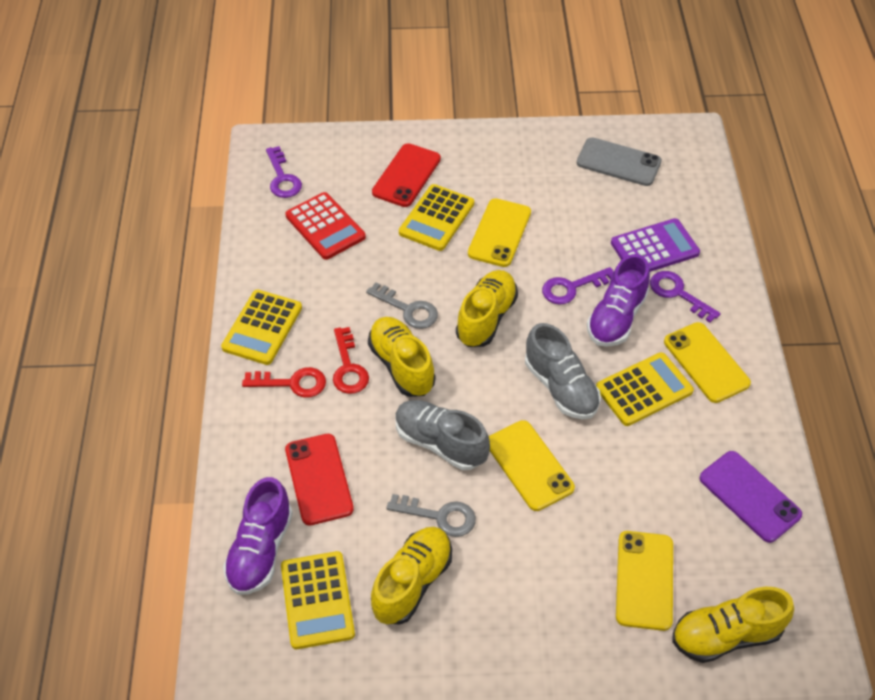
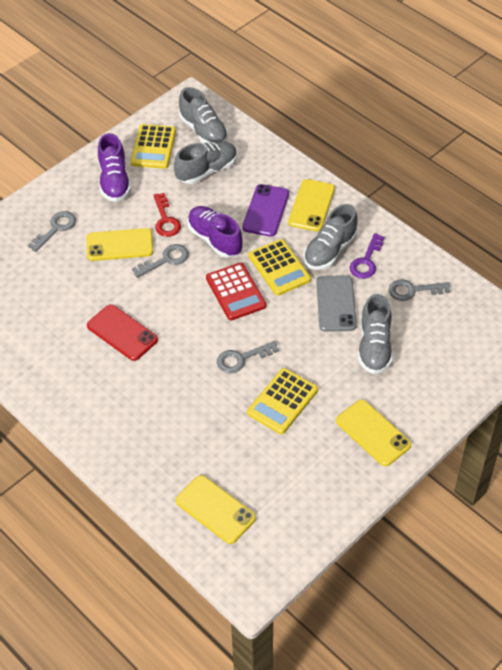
grey key: [366,282,438,329] [386,494,476,537] = 2 -> [28,211,76,252] [132,244,189,278] [217,341,279,373] [389,279,450,301] = 4
grey shoe: [395,400,490,470] [525,323,601,420] = 2 -> [174,141,237,184] [179,87,228,144] [304,204,357,270] [358,294,393,374] = 4
purple calculator: [611,218,700,272] = 1 -> none = 0
purple key: [266,146,302,198] [542,267,614,305] [650,271,721,323] = 3 -> [350,233,385,279] = 1
red key: [242,367,326,398] [333,327,369,394] = 2 -> [153,193,181,237] = 1
red phone: [285,434,354,525] [372,143,441,207] = 2 -> [87,304,158,361] = 1
yellow calculator: [221,289,302,365] [281,551,355,649] [399,184,474,251] [596,352,694,426] = 4 -> [131,124,176,169] [247,368,318,434] [248,239,311,296] = 3
yellow shoe: [368,317,435,397] [371,527,452,625] [456,270,518,347] [672,587,794,663] = 4 -> none = 0

